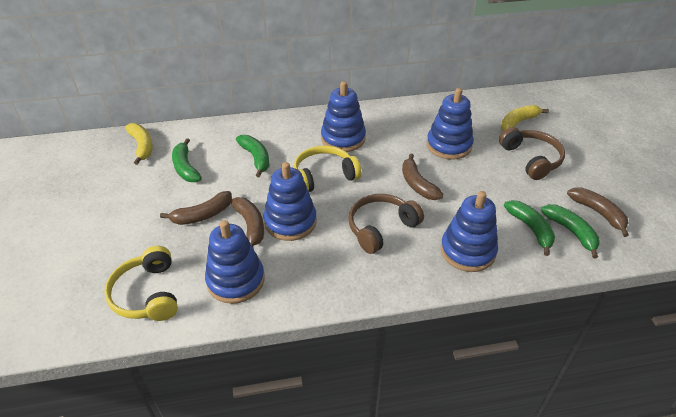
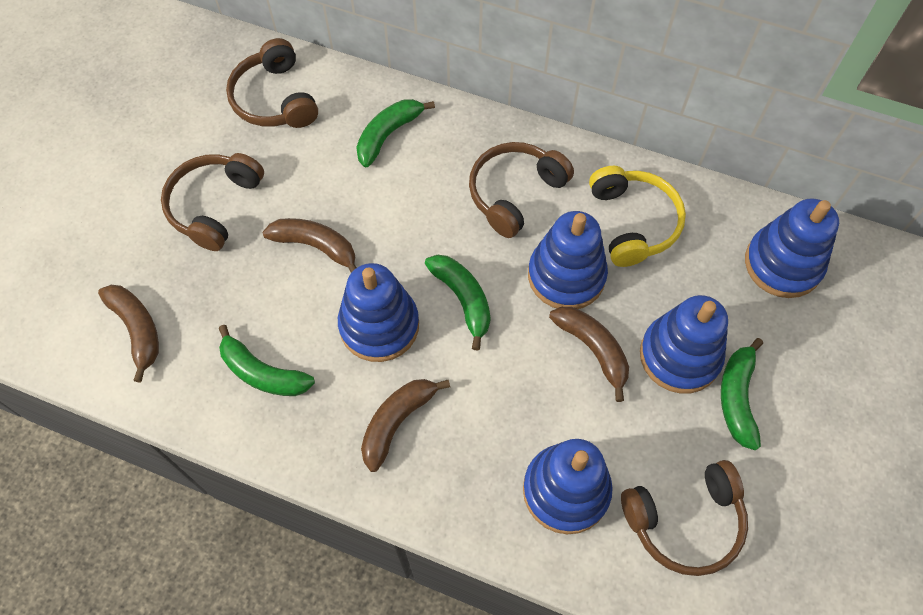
brown headphones: [349,194,424,254] [499,127,565,180] = 2 -> [161,153,264,251] [226,38,318,128] [469,142,574,238] [621,460,748,576] = 4
yellow banana: [125,123,153,165] [501,105,549,131] = 2 -> none = 0
yellow headphones: [104,246,178,321] [294,146,361,192] = 2 -> [589,166,686,267] = 1

